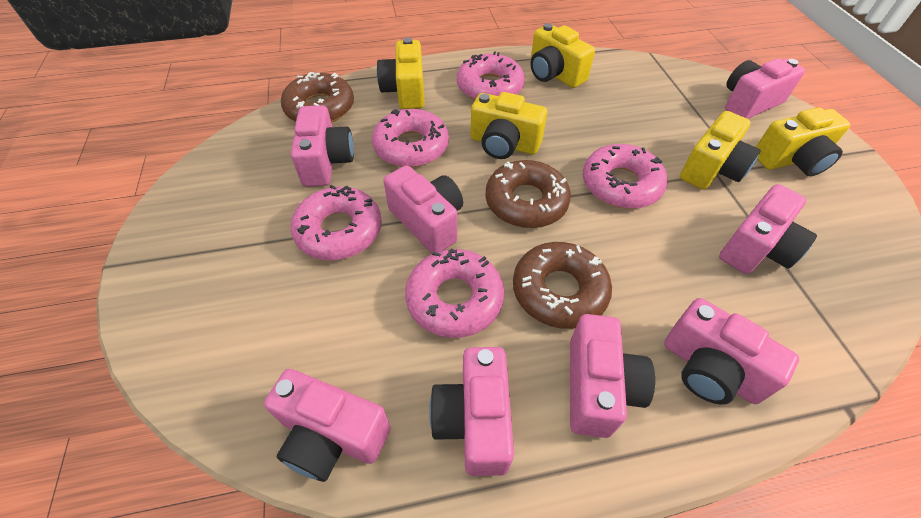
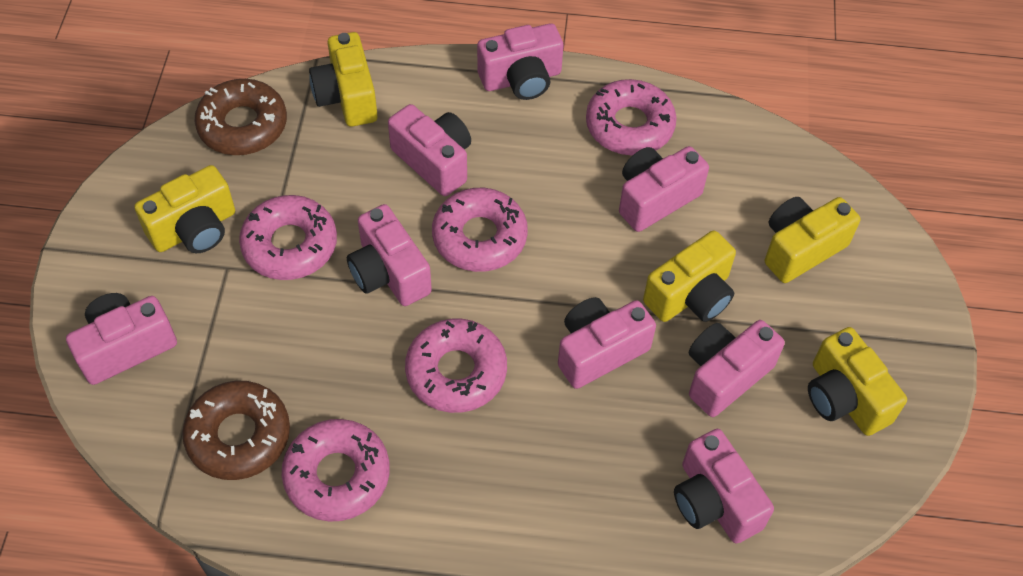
brown donut: [281,72,354,123] [485,160,571,228] [513,242,612,329] = 3 -> [182,381,290,480] [194,79,287,155] = 2

